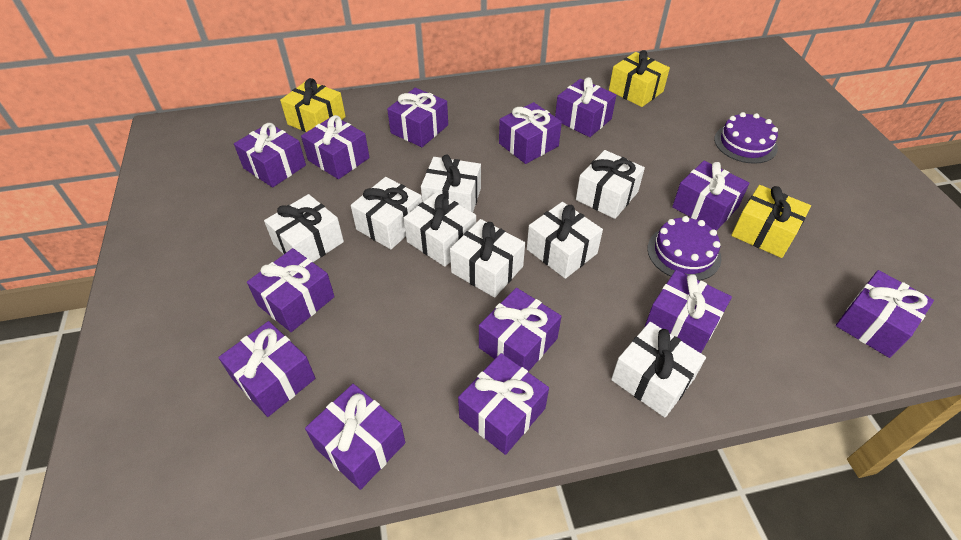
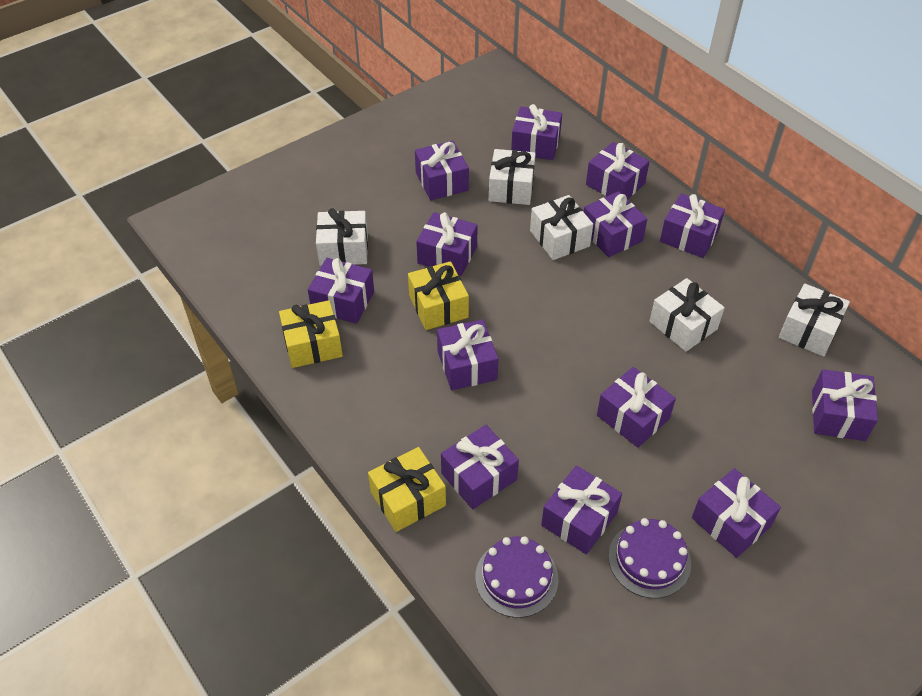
white gift: [264,194,344,262] [351,177,422,249] [404,192,476,267] [421,154,481,213] [450,219,525,298] [527,202,603,279] [576,150,645,219] [611,322,706,418] = 8 -> [316,208,368,266] [489,149,536,205] [530,195,593,260] [649,278,725,352] [779,283,850,356] = 5

